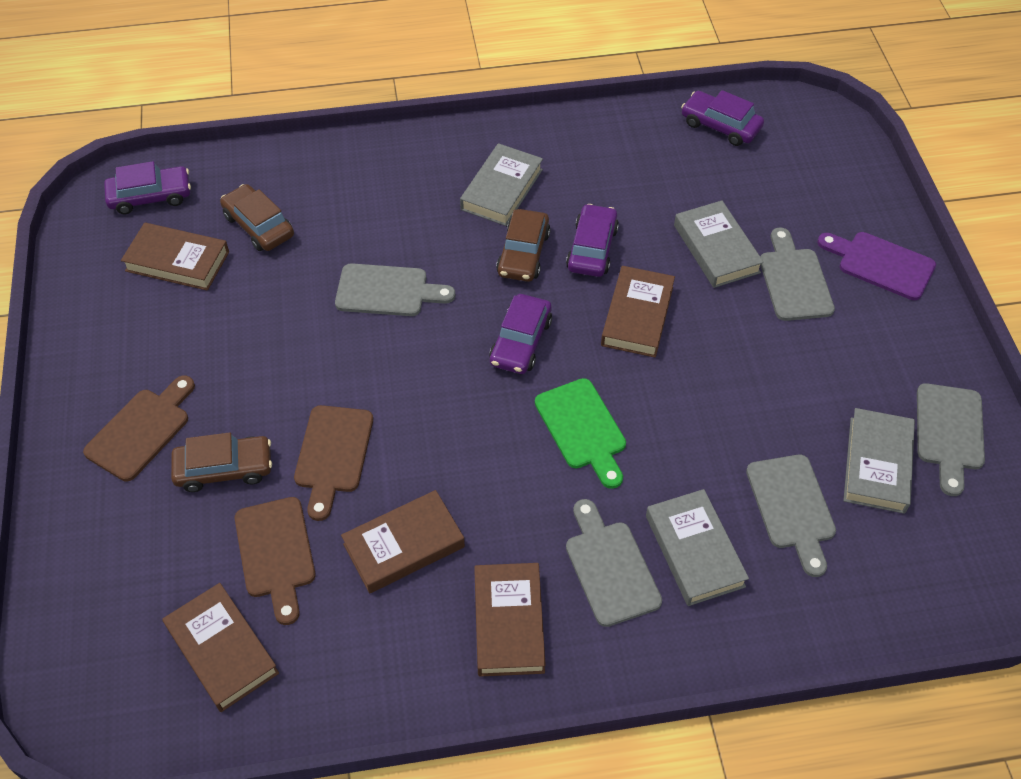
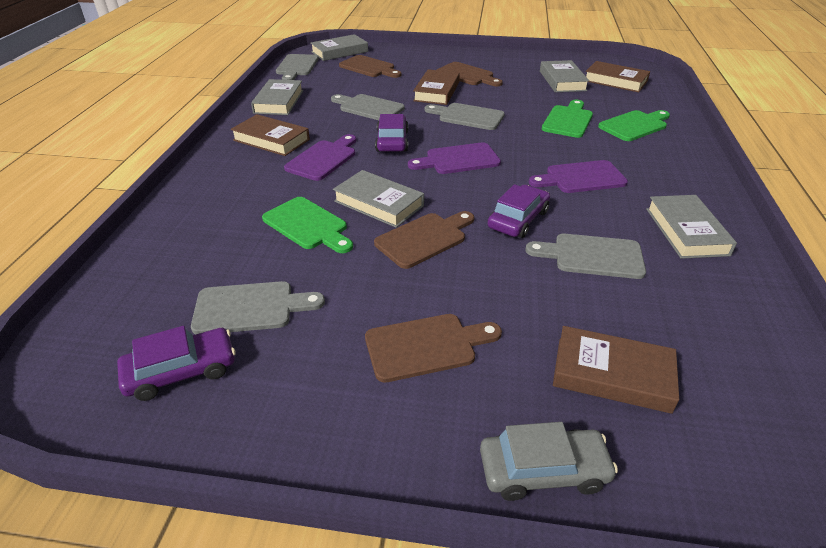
brown book: [121,223,229,291] [162,583,279,712] [341,490,465,593] [474,563,546,677] [601,266,675,358] = 5 -> [231,114,310,156] [413,69,460,105] [553,326,679,414] [586,61,650,92] = 4
brown car: [171,432,272,492] [220,184,294,251] [496,209,551,282] = 3 -> none = 0
brown cutting board: [83,375,195,481] [235,497,316,625] [294,405,373,521] = 3 -> [339,55,402,78] [365,314,502,383] [374,211,474,269] [437,62,503,86] = 4
green cutting board: [535,378,626,489] = 1 -> [262,197,353,253] [542,100,593,138] [598,110,670,141] = 3
grey book: [460,143,543,226] [646,489,749,606] [674,201,764,288] [843,408,915,514] = 4 -> [251,79,303,115] [310,34,368,61] [333,170,424,228] [540,60,589,92] [646,195,737,259] = 5
grey car: none = 0 -> [480,422,618,501] = 1
purple car: [104,161,191,214] [489,294,552,374] [566,204,619,277] [681,90,764,146] = 4 -> [117,326,235,401] [375,114,408,152] [488,184,550,238] = 3
purple cutting board: [817,232,936,300] = 1 -> [284,134,356,181] [408,142,501,174] [529,160,628,193] = 3

